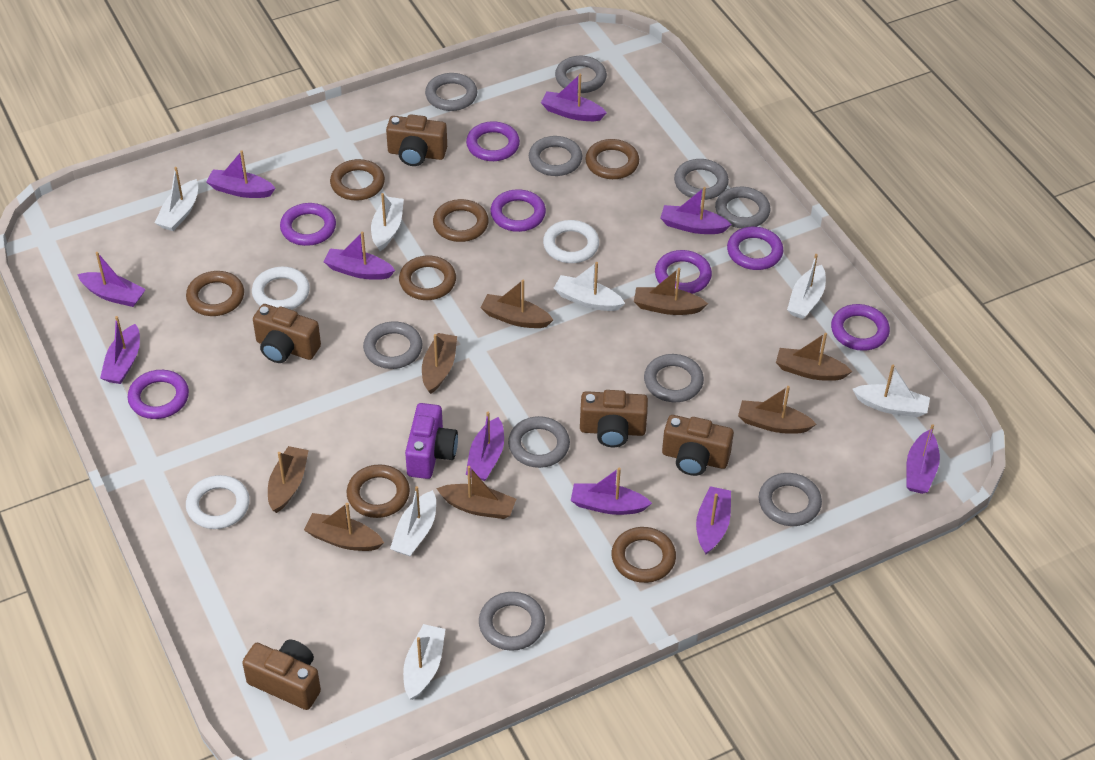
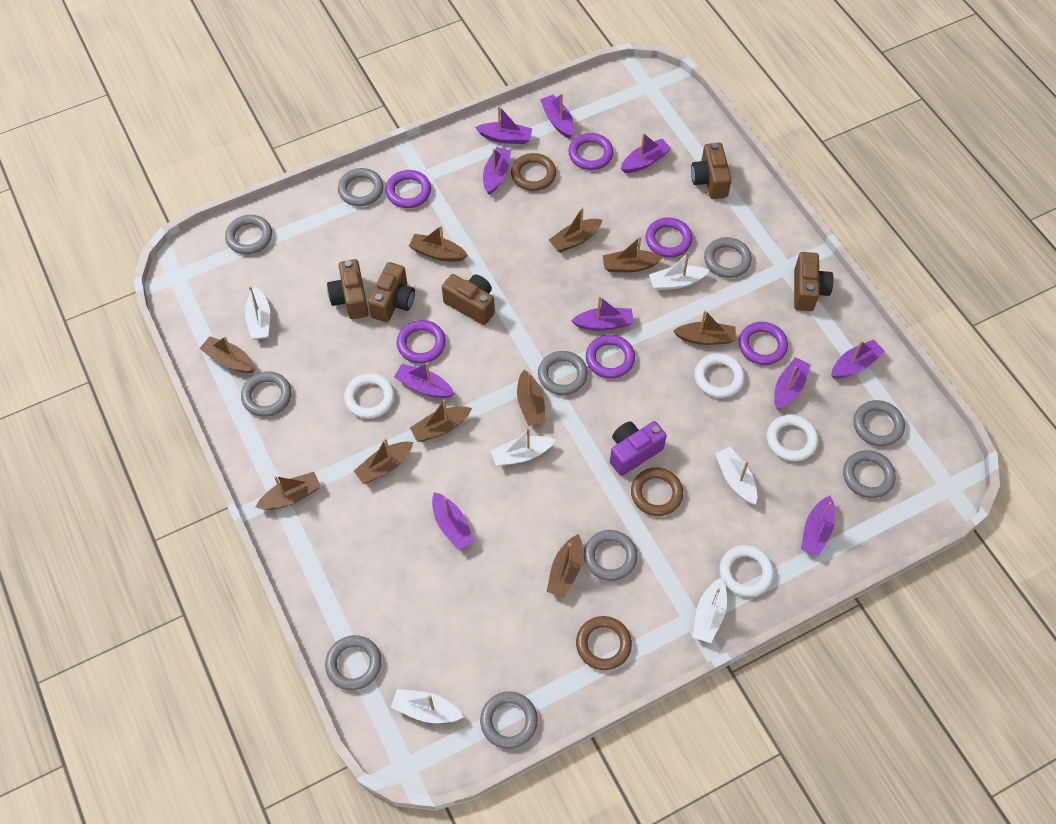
brown boat: [268,446,309,513] [304,503,384,551] [422,333,457,394] [436,466,516,519] [480,280,553,328] [634,268,708,315] [738,386,817,434] [776,333,853,381] = 8 -> [199,336,255,373] [256,472,321,510] [354,438,413,484] [409,225,468,262] [410,399,472,442] [517,370,546,426] [547,534,582,598] [549,207,603,253] [602,236,663,272] [673,310,736,345] = 10
brown ring: [186,271,244,316] [330,159,385,201] [346,465,410,518] [399,256,456,300] [433,199,489,242] [585,139,639,179] [612,527,676,583] = 7 -> [511,153,556,191] [576,616,632,670] [631,467,683,516] = 3
purple ring: [128,370,189,419] [280,203,336,246] [466,121,520,161] [490,189,546,232] [655,250,712,294] [727,227,783,270] [831,304,890,351] = 7 -> [385,170,431,208] [397,320,446,364] [568,133,614,170] [586,335,635,379] [646,217,692,257] [739,322,788,365] = 6
white boat: [155,167,198,231] [371,193,404,251] [390,486,436,556] [403,624,445,700] [553,262,625,311] [787,254,826,319] [852,365,930,417] = 7 -> [245,286,270,339] [391,689,463,723] [490,428,555,466] [649,252,710,290] [692,578,727,643] [715,447,757,505] = 6
white ring: [186,475,250,529] [252,267,310,310] [543,220,599,263] = 3 -> [344,373,395,419] [694,353,745,398] [719,545,774,597] [767,415,818,461] = 4

